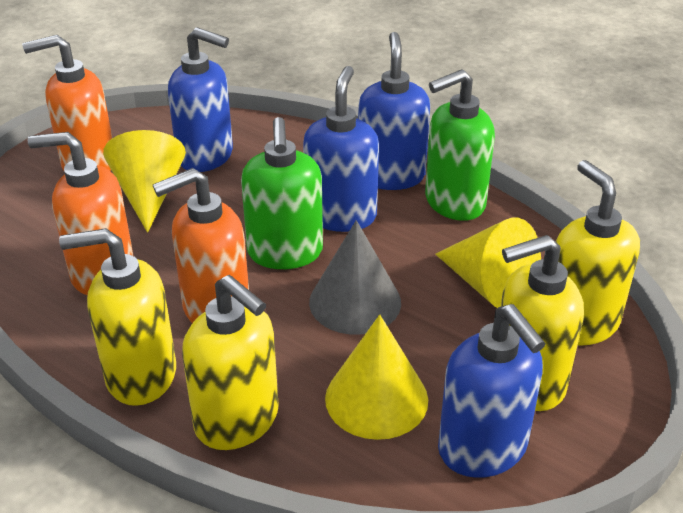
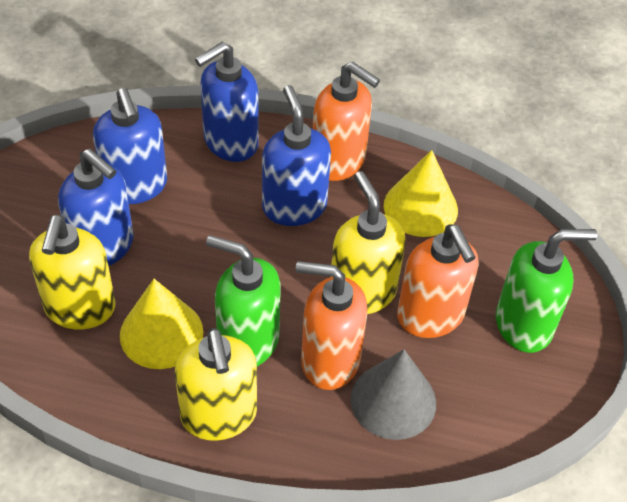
yellow cone: [103,130,186,233] [325,315,428,440] [435,218,541,308] = 3 -> [120,279,203,369] [384,150,458,237] = 2
yellow soap dispenser: [59,228,176,406] [182,275,279,450] [501,235,584,411] [556,160,640,345] = 4 -> [29,215,116,330] [175,328,257,441] [330,171,406,314] = 3

